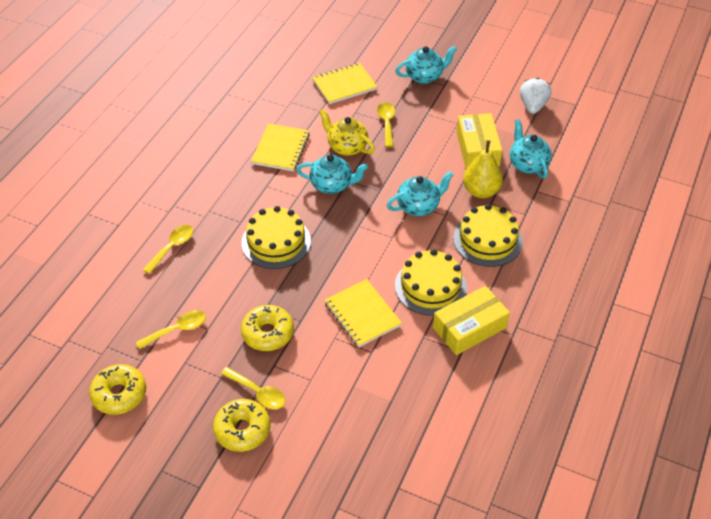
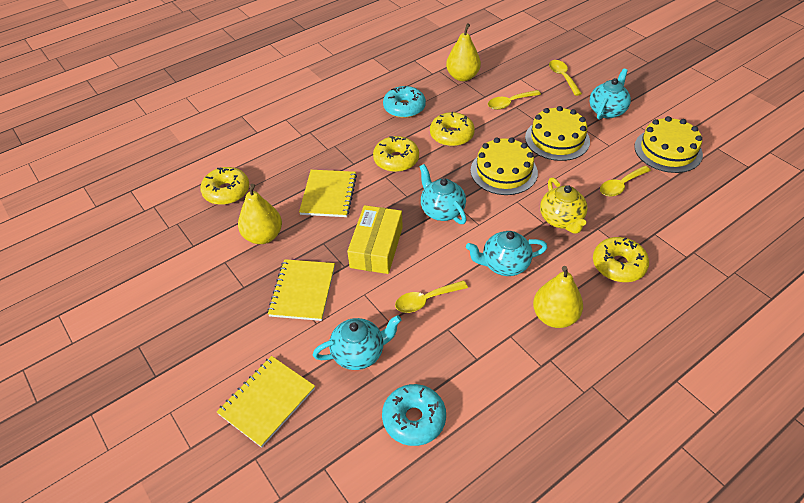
turquoise donut: none = 0 -> [382,384,446,446] [383,86,426,118] = 2
white strawberry: [520,78,552,114] = 1 -> none = 0
yellow box: [433,286,510,355] [456,113,502,169] = 2 -> [347,205,403,274] = 1
yellow donut: [89,364,146,415] [213,399,271,452] [241,305,294,351] = 3 -> [200,167,249,205] [373,136,419,172] [430,112,475,147] [593,237,649,282] = 4
yellow pear: [463,140,503,198] = 1 -> [238,184,282,244] [446,23,481,81] [533,266,583,328] = 3

